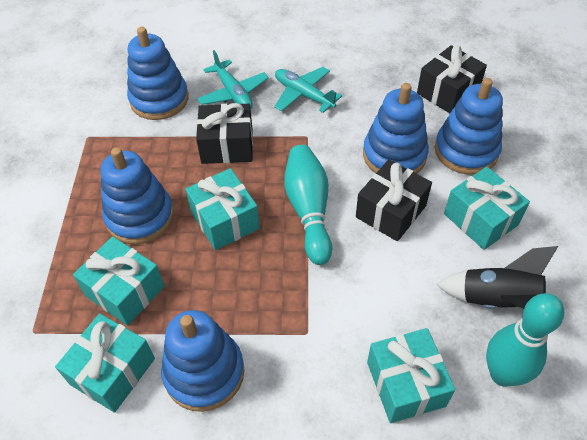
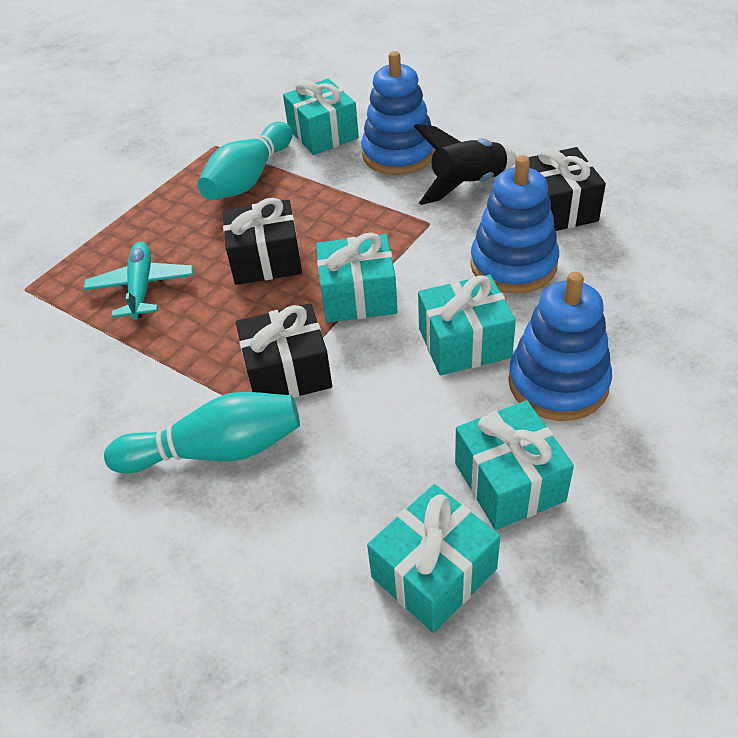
blue stacking toy: [101,147,174,244] [127,27,189,120] [161,310,245,412] [363,83,429,174] [435,78,503,174] = 5 -> [361,51,435,175] [470,155,559,294] [508,272,612,421] = 3
turquoise plane: [197,50,269,109] [274,67,342,113] = 2 -> [84,241,193,320] = 1

